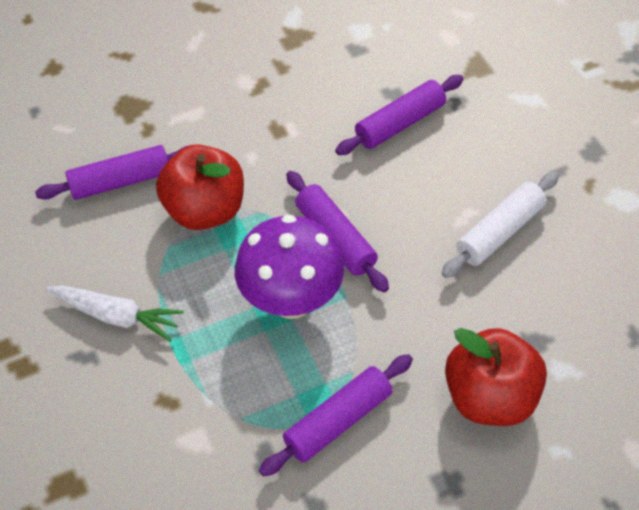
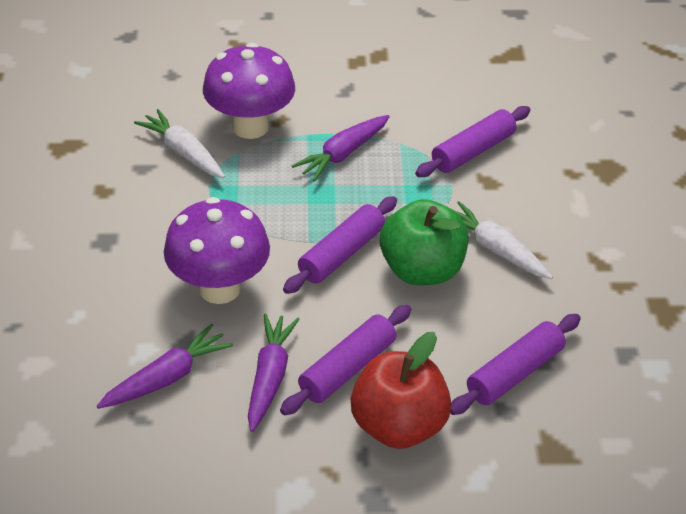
green apple: none = 0 -> [380,199,468,285] = 1
purple carrot: none = 0 -> [97,324,233,409] [248,314,300,432] [292,115,390,182] = 3
purple mushroom: [235,214,344,319] = 1 -> [164,197,270,304] [203,43,295,139] = 2
red apple: [156,144,244,230] [445,328,547,426] = 2 -> [351,332,451,449] = 1
white carrot: [46,285,184,342] = 1 -> [134,109,225,178] [453,201,553,279] = 2
white rolling pin: [441,172,559,278] = 1 -> none = 0

